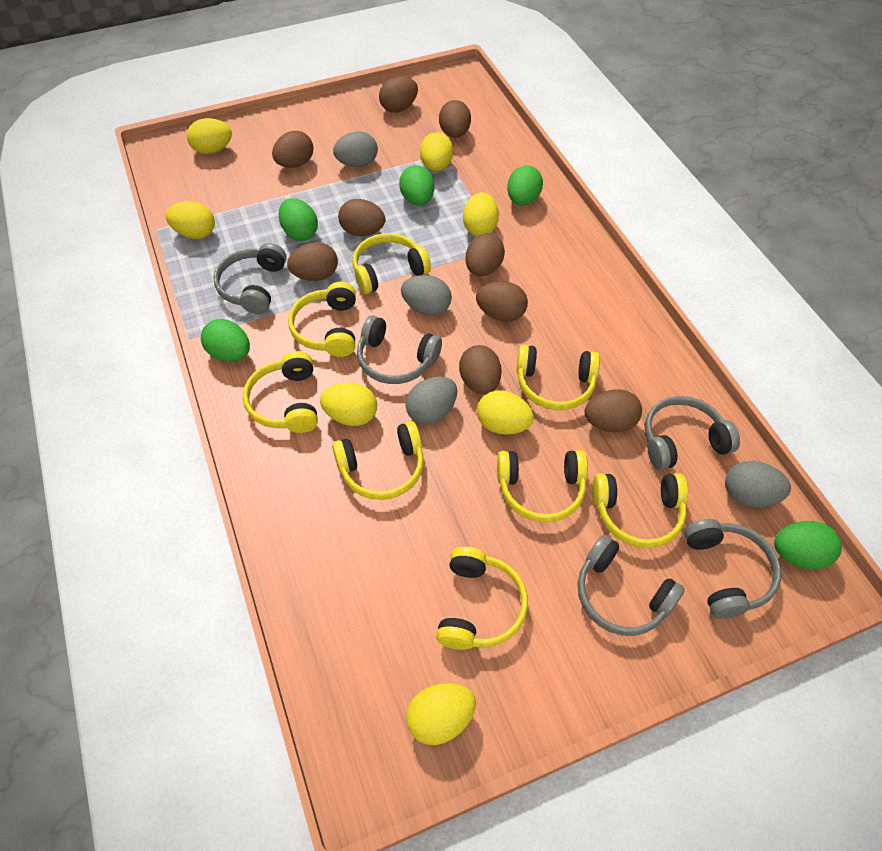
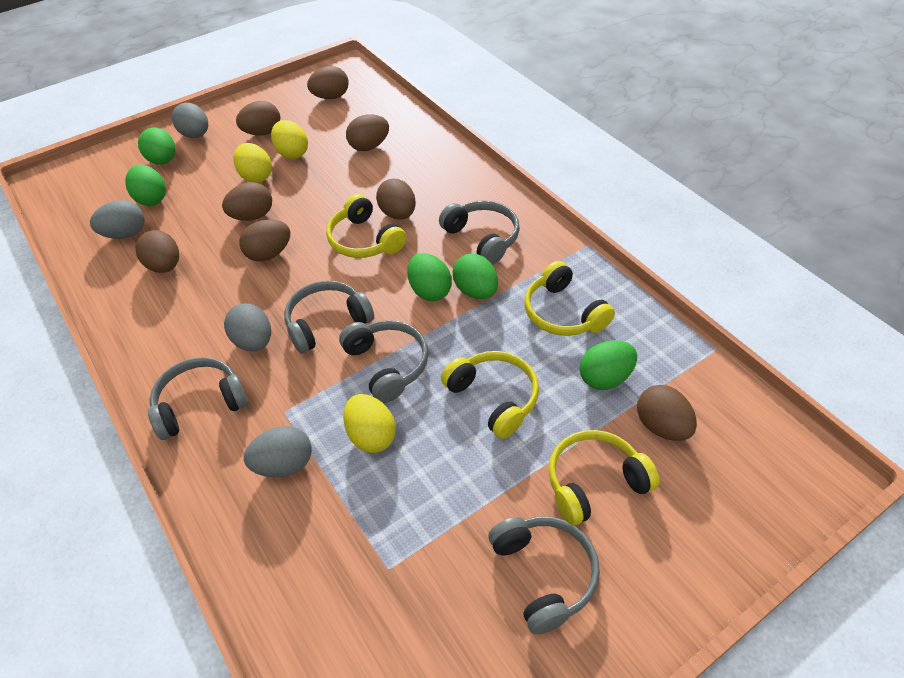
brown egg: [272,131,313,168] [287,242,338,281] [338,199,386,236] [379,76,418,113] [439,100,471,138] [459,345,502,395] [465,233,505,276] [476,281,528,322] [585,389,642,432] = 9 -> [135,230,179,273] [222,182,272,221] [236,101,280,136] [239,219,290,261] [307,66,349,99] [346,114,389,151] [376,179,416,220] [637,385,697,441] = 8
yellow egg: [166,201,215,239] [187,118,232,154] [320,383,377,426] [406,683,476,745] [420,132,453,171] [463,192,499,236] [477,390,534,435] = 7 -> [233,143,272,183] [271,120,308,159] [343,394,396,453] = 3
yellow headphones: [243,351,318,433] [288,282,356,357] [332,421,424,500] [353,233,431,294] [436,547,528,650] [497,450,588,523] [516,345,600,410] [592,473,688,548] = 8 -> [326,194,406,258] [441,351,539,439] [524,261,615,336] [548,430,660,526] = 4

